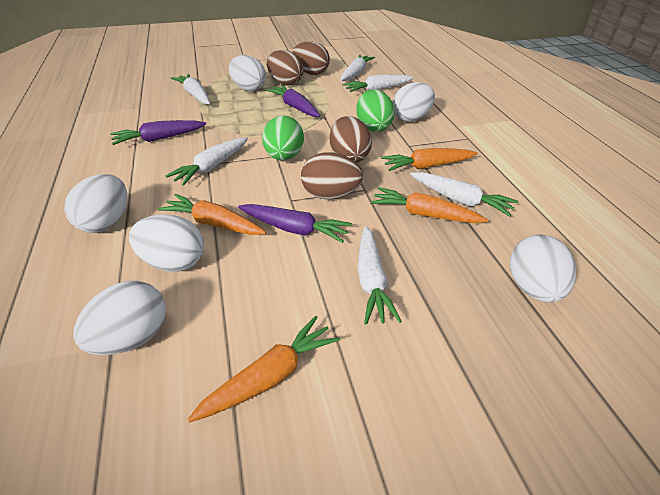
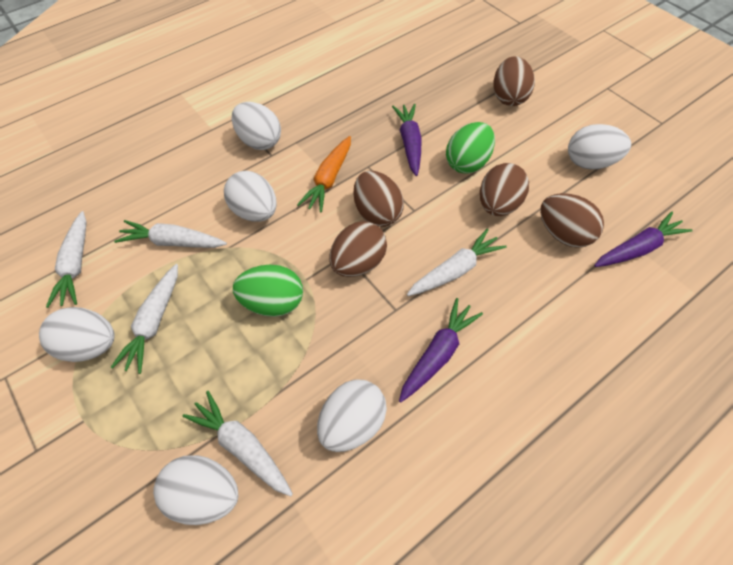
brown egg: [267,50,304,85] [293,41,330,75] [301,152,363,199] [330,116,372,163] = 4 -> [330,221,387,277] [354,171,404,227] [480,163,529,216] [493,56,535,106] [540,193,604,248] = 5
orange carrot: [158,194,266,235] [188,316,340,422] [371,187,488,223] [381,148,478,171] = 4 -> [297,136,351,213] = 1
white carrot: [166,137,248,186] [171,74,210,104] [340,54,375,81] [343,74,414,92] [358,226,402,325] [410,172,518,217] = 6 -> [46,211,87,308] [111,264,178,374] [114,220,227,248] [183,391,293,497] [407,229,507,296] = 5

